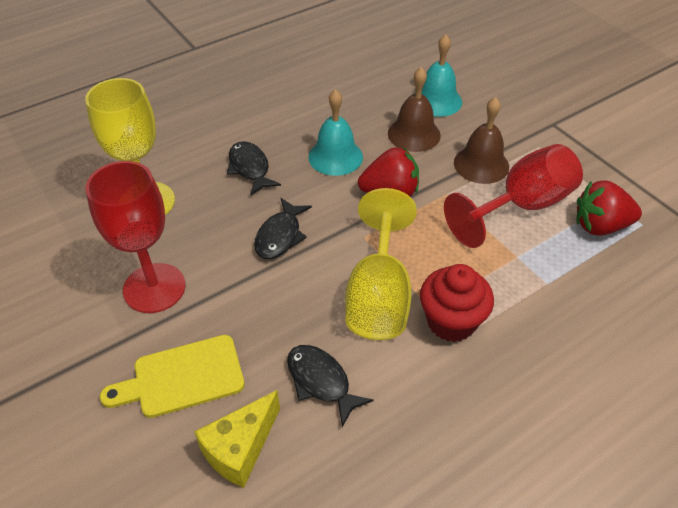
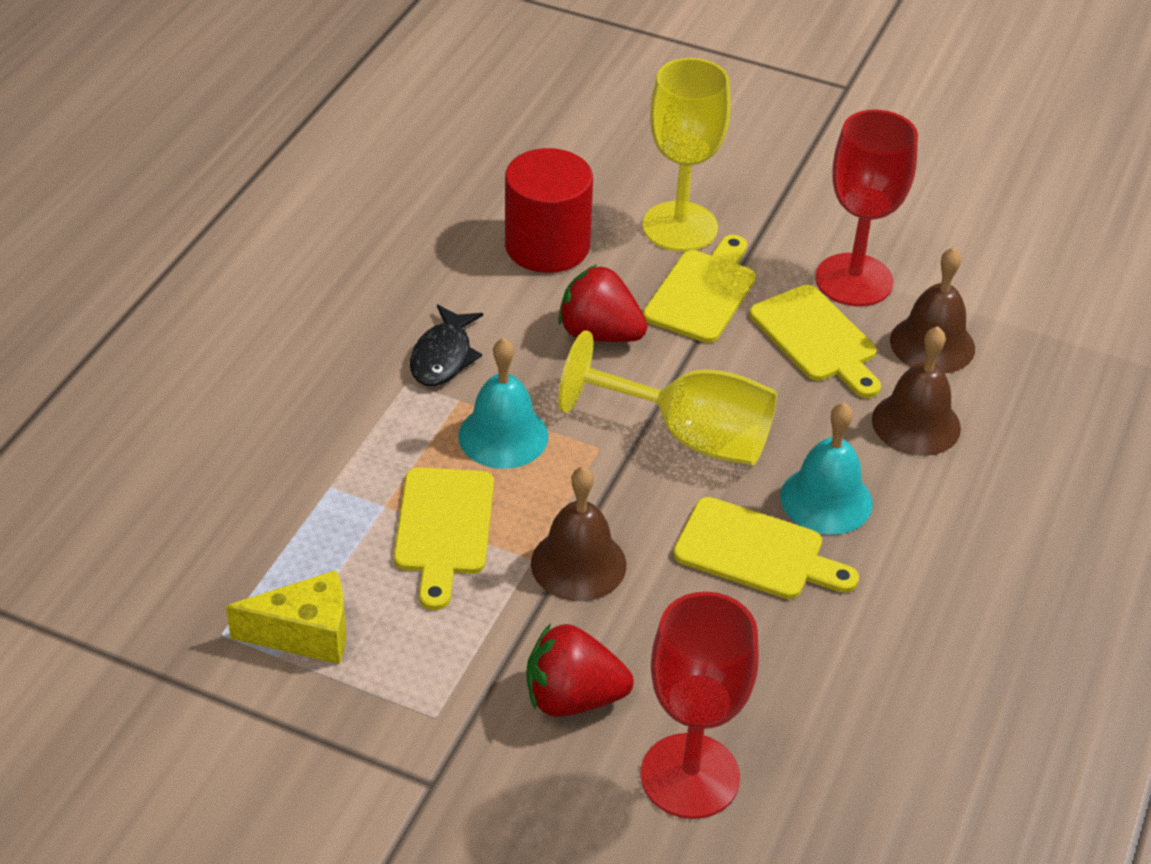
black fish: [227,141,281,196] [254,198,312,259] [287,345,374,427] = 3 -> [410,304,483,386] = 1
brown bell: [388,67,441,152] [454,97,509,184] = 2 -> [531,466,626,601] [872,326,961,456] [890,247,975,374] = 3
red cupcake: [420,264,494,342] = 1 -> none = 0
red cylinder: none = 0 -> [505,148,593,273] = 1
yellow cutting board: [100,335,245,418] = 1 -> [394,467,494,610] [643,235,756,343] [673,497,859,599] [749,285,881,398] = 4

